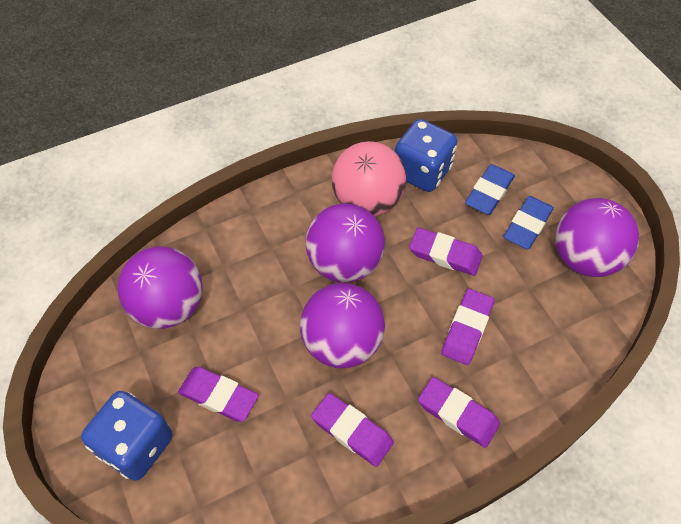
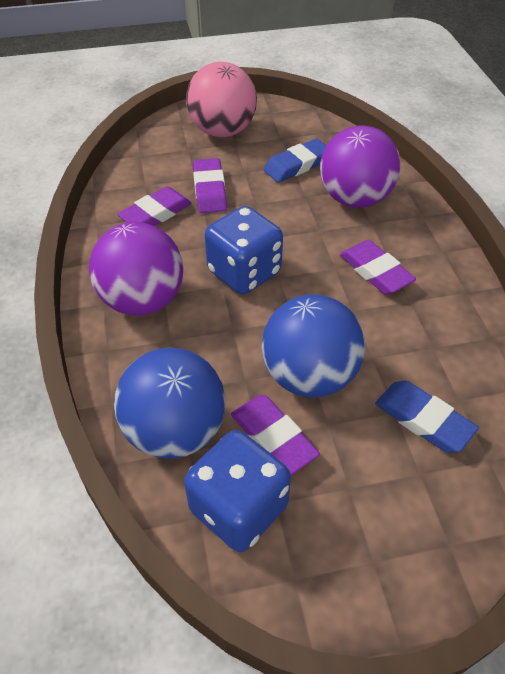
blue ball: none = 0 -> [114,348,225,459] [261,294,365,398] = 2
purple ball: [117,247,203,329] [300,283,385,368] [305,203,385,283] [555,198,639,277] = 4 -> [89,222,183,316] [320,126,401,208] = 2
purple eraser: [178,367,259,422] [311,393,394,467] [409,227,482,276] [418,377,500,448] [441,289,494,365] = 5 -> [117,186,192,226] [193,158,227,213] [231,395,320,475] [340,240,416,294] = 4

